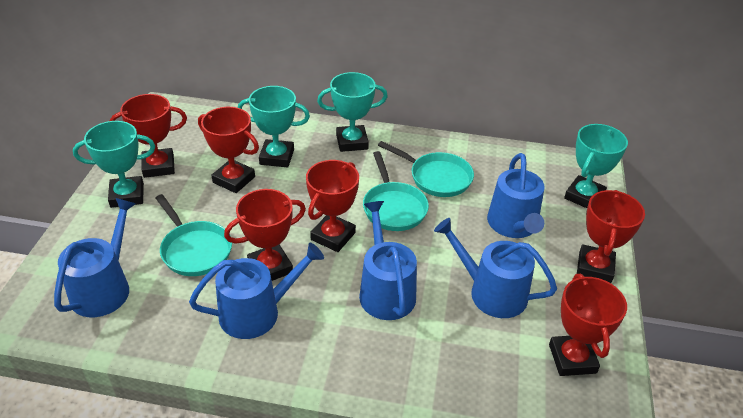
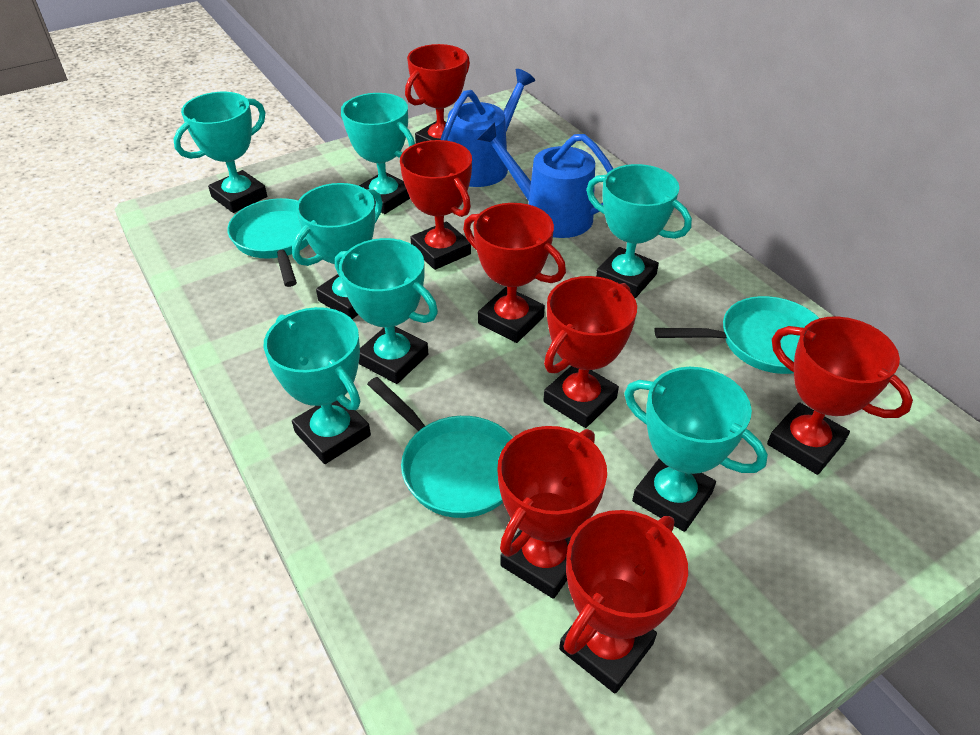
blue watering can: [54,198,136,317] [189,243,324,339] [359,201,417,320] [434,218,557,318] [487,153,545,238] = 5 -> [440,69,535,187] [477,122,613,238] = 2
red trophy: [109,94,187,178] [198,107,259,193] [224,189,306,281] [306,160,359,252] [549,274,627,376] [577,190,645,283] = 6 -> [400,140,472,270] [405,44,470,143] [463,203,566,343] [497,426,607,599] [544,276,637,428] [559,510,688,693] [767,317,913,475] = 7
turquoise trophy: [73,121,155,208] [238,86,310,167] [317,72,388,152] [564,124,628,208] = 4 -> [173,92,267,213] [263,307,371,464] [292,183,383,319] [335,238,438,384] [341,93,415,214] [586,164,692,298] [624,367,768,532] = 7

